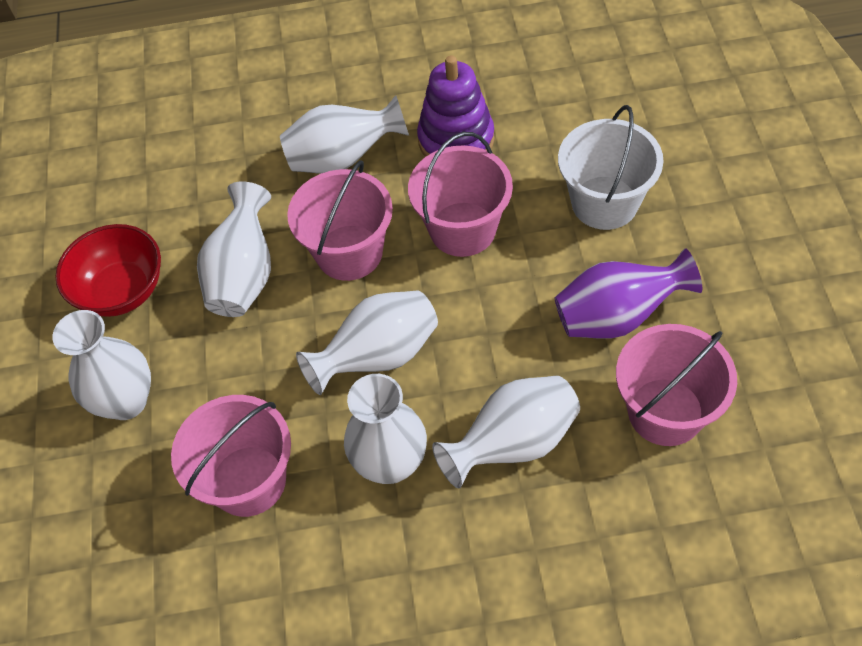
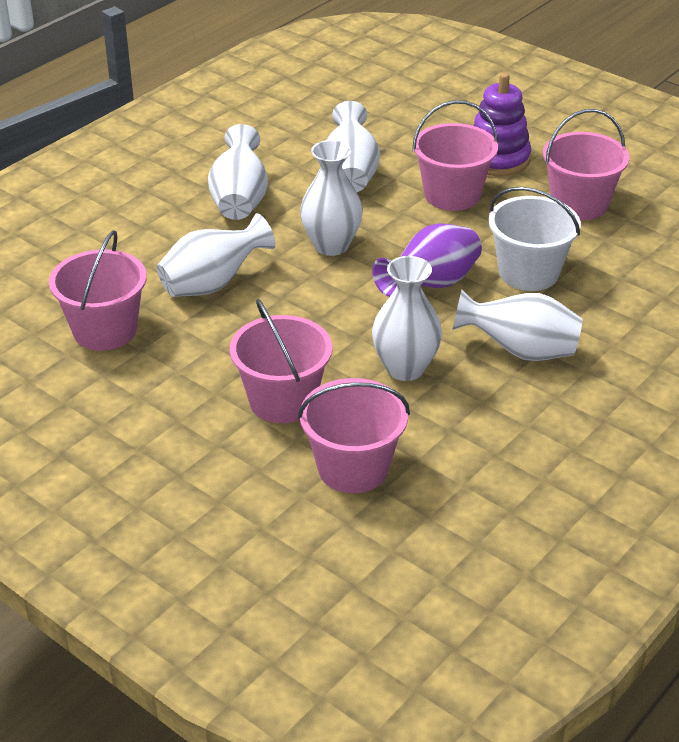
pink bucket: [171,395,291,517] [287,160,393,281] [408,132,513,257] [616,324,737,446] = 4 -> [49,230,147,351] [230,299,333,423] [298,378,410,493] [412,100,498,211] [543,109,629,220] = 5
red bowl: [55,224,161,317] = 1 -> none = 0

